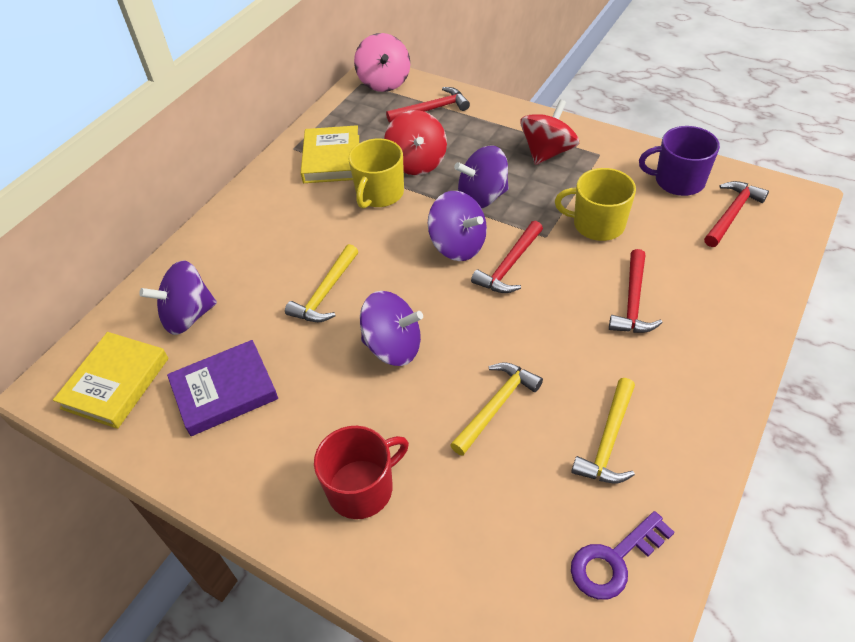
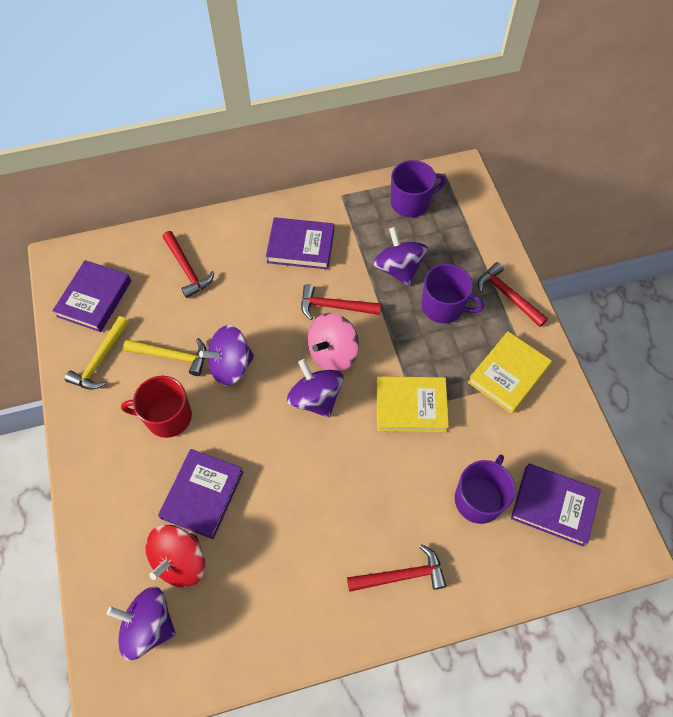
purple book: [167,340,278,436] = 1 -> [52,260,131,332] [158,449,243,539] [266,217,334,270] [511,464,601,547] = 4
purple key: [571,511,675,600] = 1 -> none = 0
purple mug: [639,126,720,196] = 1 -> [391,160,446,217] [422,264,484,323] [455,454,515,524] = 3
red spinning top: [384,110,447,175] [520,99,579,165] = 2 -> [145,525,205,587] = 1
yellow hammer: [285,244,358,322] [450,362,543,456] [571,378,635,483] = 3 -> [65,316,129,390] [123,338,206,376] = 2
yellow mug: [348,139,404,209] [555,168,636,241] = 2 -> none = 0

